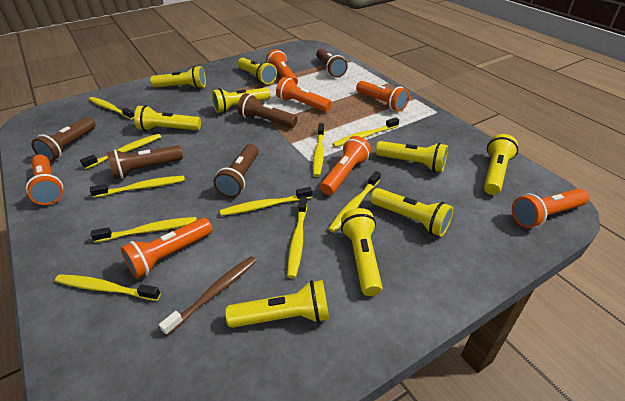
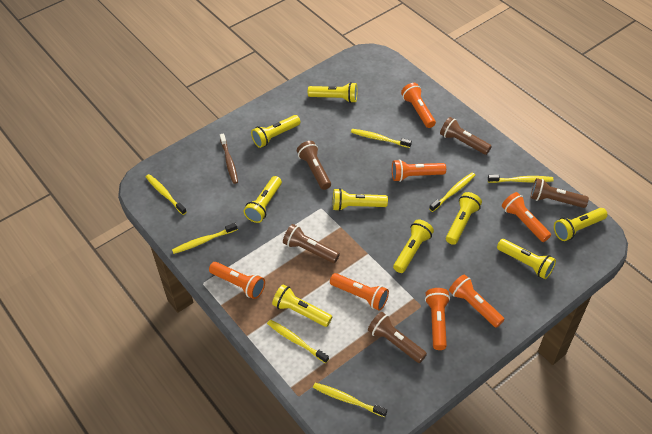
yellow toothbrush: [55,274,161,301] [80,134,161,169] [89,97,134,120] [90,176,185,198] [91,217,197,242] [220,187,312,216] [287,196,307,278] [313,123,325,177] [328,171,381,233] [332,117,399,147] = 10 -> [146,174,187,215] [172,223,238,254] [267,320,329,363] [313,383,387,417] [351,129,412,148] [429,172,475,212] [488,175,553,183] = 7

